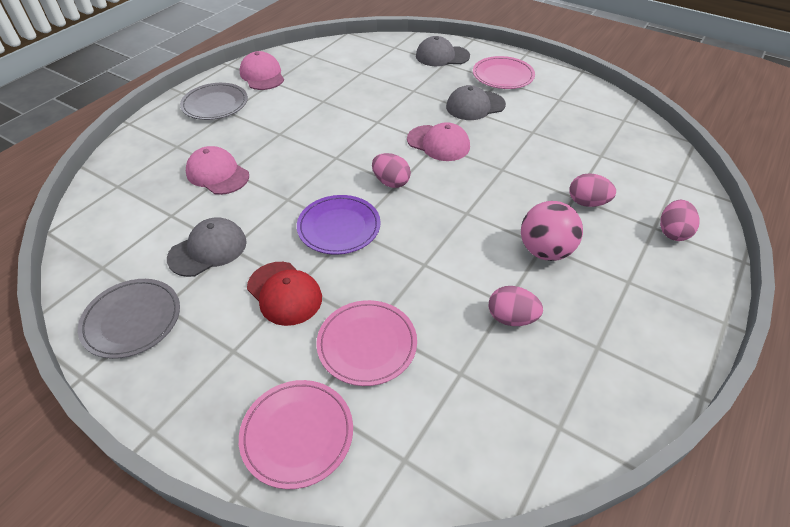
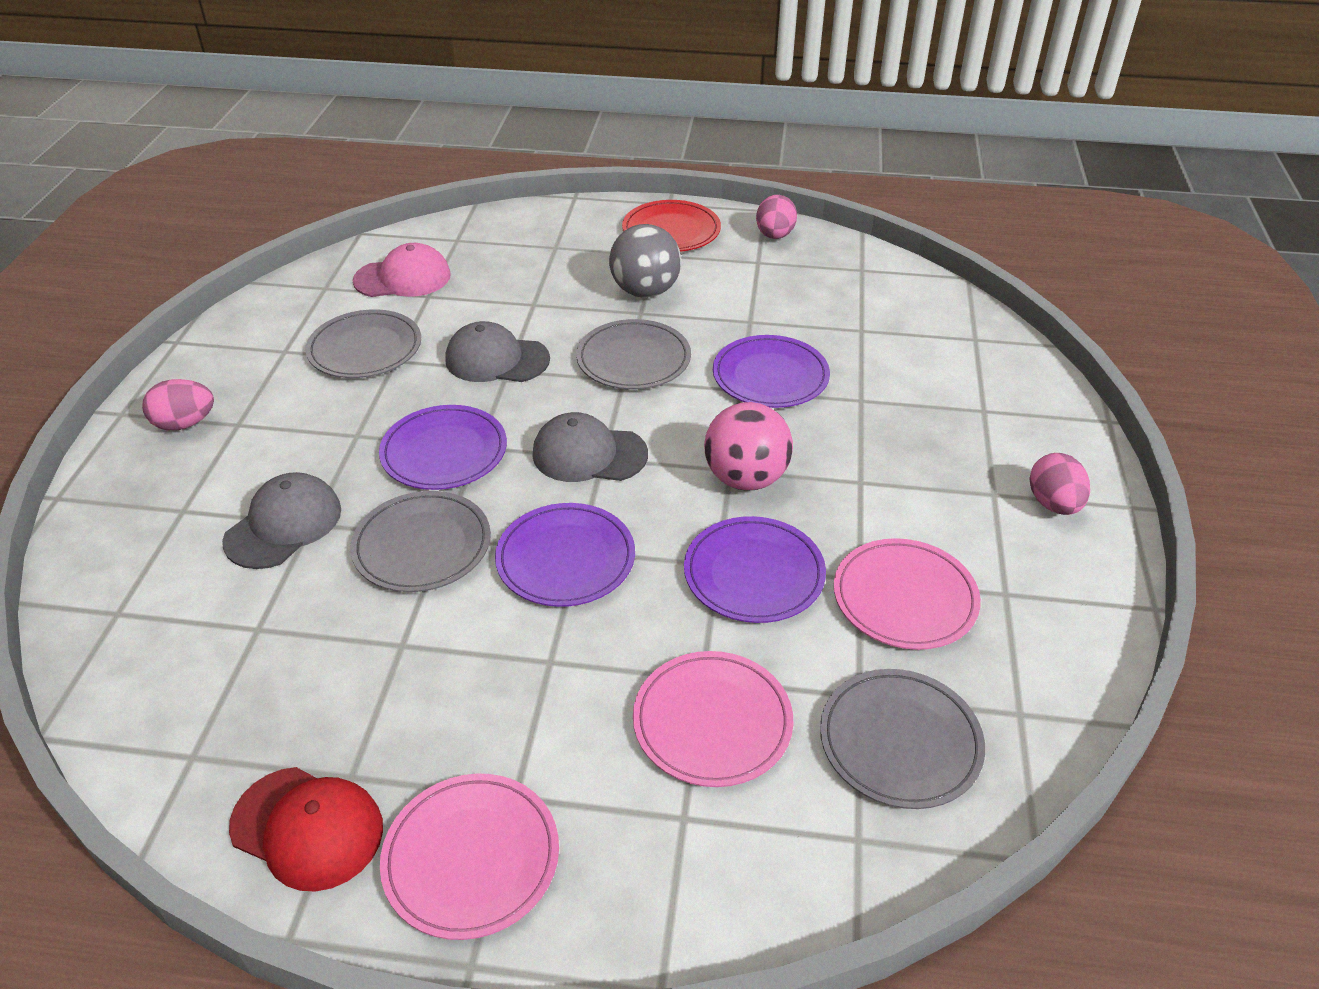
grey ball: none = 0 -> [609,224,681,298] = 1
grey plate: [78,279,180,359] [180,83,248,120] = 2 -> [305,309,421,378] [350,491,491,592] [576,319,691,389] [820,669,985,809] = 4
pink cap: [186,146,249,195] [240,51,284,90] [407,122,470,161] = 3 -> [353,243,451,297] = 1
pink egg: [372,153,411,188] [489,286,543,326] [570,173,616,207] [660,200,700,241] = 4 -> [142,379,214,430] [756,195,797,239] [1029,453,1090,515] = 3
purple plate: [297,195,381,255] = 1 -> [379,405,507,490] [495,503,635,607] [684,516,826,623] [713,335,830,408] = 4
red plate: none = 0 -> [622,200,721,252] = 1

